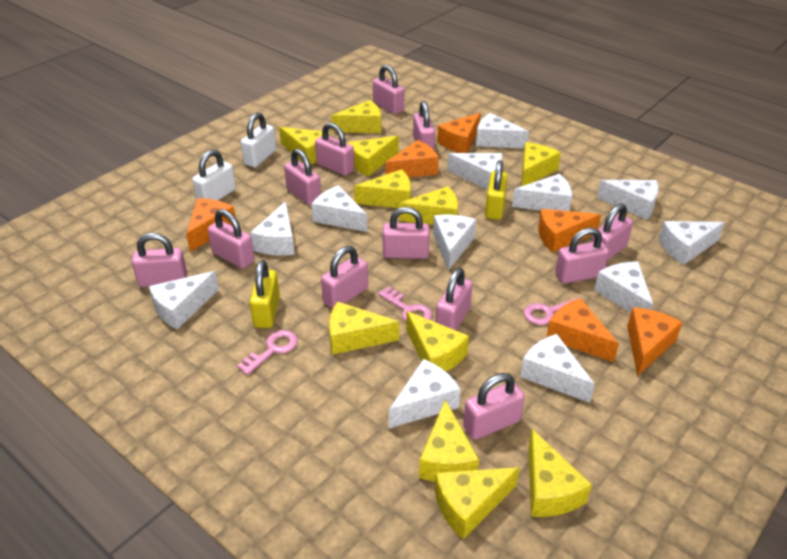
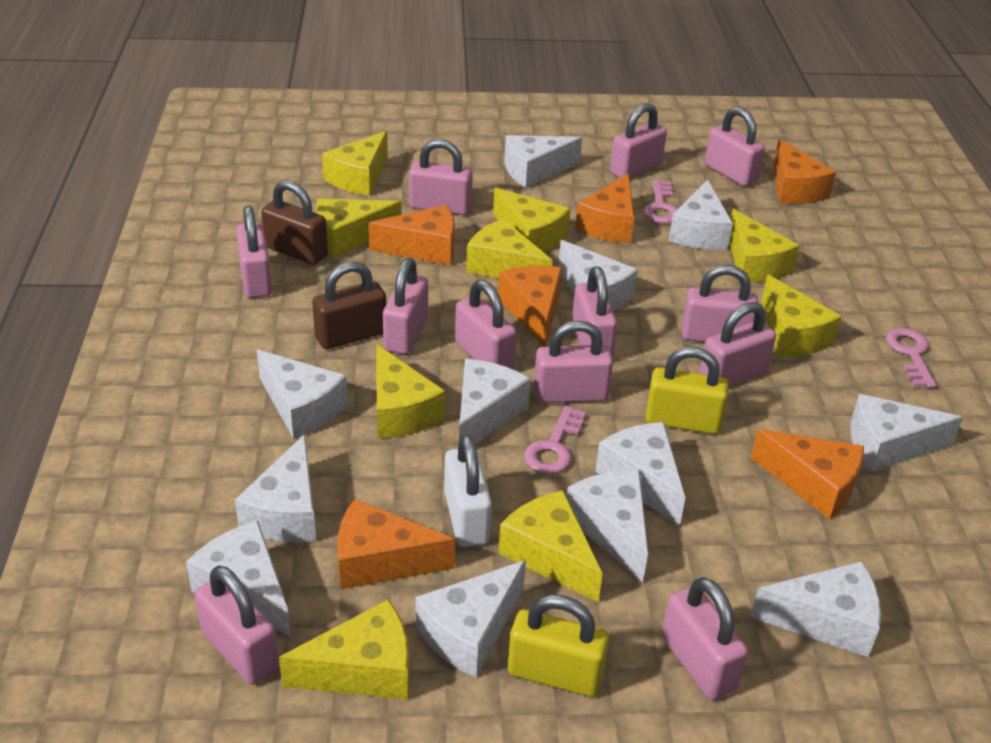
brown padlock: none = 0 -> [261,180,328,265] [312,262,386,349] = 2
white padlock: [192,150,236,201] [241,113,276,167] = 2 -> [444,434,492,547] = 1
yellow cheese: [279,127,329,165] [329,301,399,355] [331,100,381,133] [347,136,398,177] [354,169,411,208] [399,186,458,225] [406,311,469,372] [419,399,479,482] [435,467,520,539] [522,142,561,186] [528,429,592,517] = 11 -> [279,599,409,700] [316,198,401,258] [322,131,388,196] [376,344,445,439] [466,219,553,278] [493,188,571,252] [498,490,603,602] [729,209,799,283] [761,275,842,357] = 9

